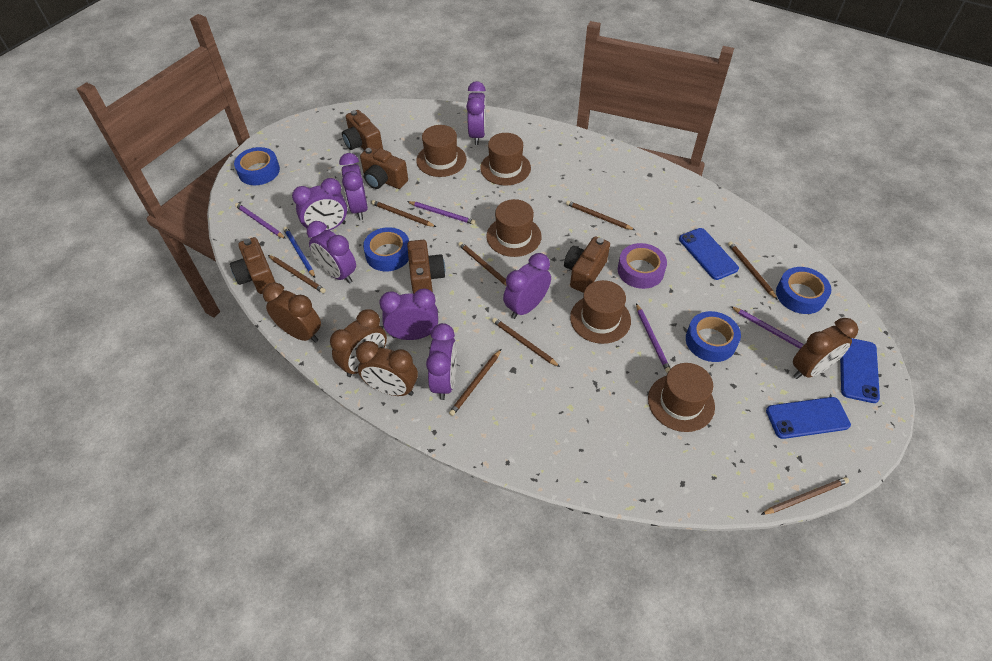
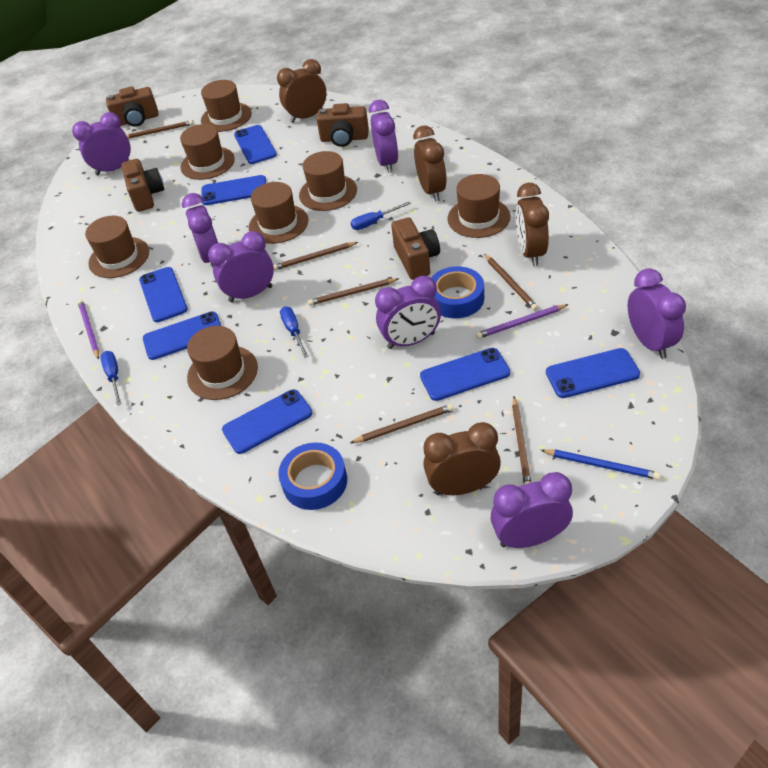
blue phone: [679,228,739,280] [766,397,851,439] [840,338,880,403] = 3 -> [139,267,188,322] [143,312,221,360] [202,175,266,205] [222,389,312,454] [234,125,277,164] [420,348,510,401] [546,348,640,398] = 7
blue screwdriver: none = 0 -> [100,351,122,405] [280,307,309,358] [351,202,411,230] = 3
blue tape: [234,147,280,185] [363,227,409,271] [686,311,741,362] [776,267,831,314] = 4 -> [278,443,347,510] [431,266,484,318] = 2
brown camera: [230,237,275,294] [342,110,383,150] [360,147,408,189] [407,240,445,294] [564,236,610,293] = 5 -> [106,86,159,127] [121,159,164,212] [316,103,369,147] [391,217,440,280] = 4
brown hat: [416,125,467,177] [480,133,531,185] [486,199,542,257] [570,280,631,344] [648,363,715,432] = 5 -> [85,216,149,278] [180,124,235,180] [187,326,258,400] [201,80,252,132] [249,182,308,244] [299,151,357,211] [447,174,511,238] = 7
brown pencil: [268,255,326,293] [371,200,436,227] [449,349,501,416] [458,242,507,286] [492,318,560,367] [566,201,635,230] [728,242,778,300] [761,477,849,515] = 8 -> [126,120,193,139] [273,242,358,270] [308,278,398,306] [350,404,453,443] [484,254,538,311] [512,397,531,485] = 6
purple pencil: [235,203,286,239] [407,201,476,225] [636,303,671,373] [730,306,804,349] = 4 -> [78,300,99,360] [476,304,569,339] = 2
purple tape: [618,243,667,289] = 1 -> none = 0

